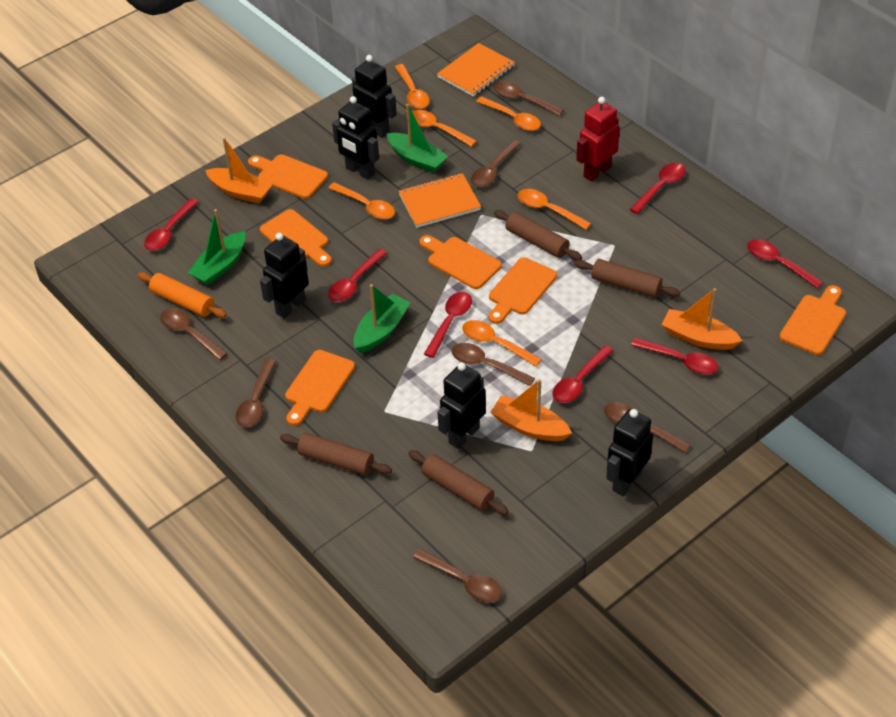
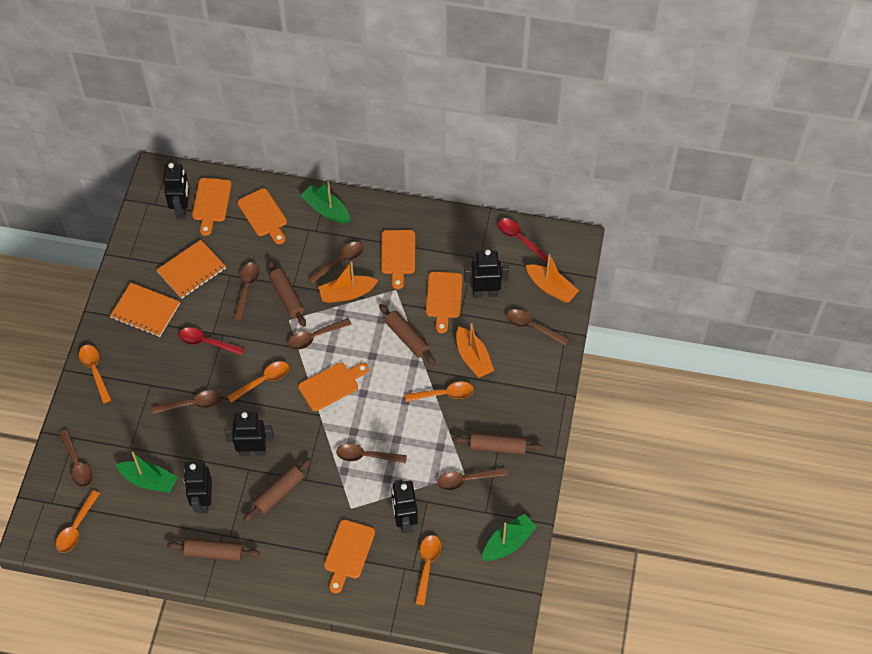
brown rolling pin: [280,433,392,475] [408,450,509,515] [494,210,582,260] [574,259,680,298] = 4 -> [167,538,260,561] [243,458,312,522] [268,260,306,327] [379,304,435,365] [453,432,543,454] = 5
brown spoon: [160,308,227,360] [236,359,276,427] [413,549,502,602] [451,343,535,386] [471,140,521,187] [494,82,564,116] [604,402,691,452] = 7 -> [59,429,93,487] [152,390,221,414] [233,263,259,321] [288,318,352,350] [308,242,364,284] [336,443,407,464] [437,467,507,491] [506,309,569,345] = 8
orange rolling pin: [138,272,227,318] = 1 -> none = 0
orange spoon: [328,182,395,219] [395,64,430,109] [412,110,477,147] [462,320,542,367] [476,96,541,131] [518,189,592,230] = 6 -> [56,490,100,553] [79,345,111,403] [227,361,289,403] [405,381,474,402] [415,535,441,605] = 5
red robot: [576,97,620,182] = 1 -> none = 0
red spoon: [144,198,199,251] [328,249,387,302] [424,292,472,358] [553,345,614,403] [630,163,685,214] [631,338,718,375] [747,239,823,289] = 7 -> [179,327,244,355] [498,218,548,262] = 2

